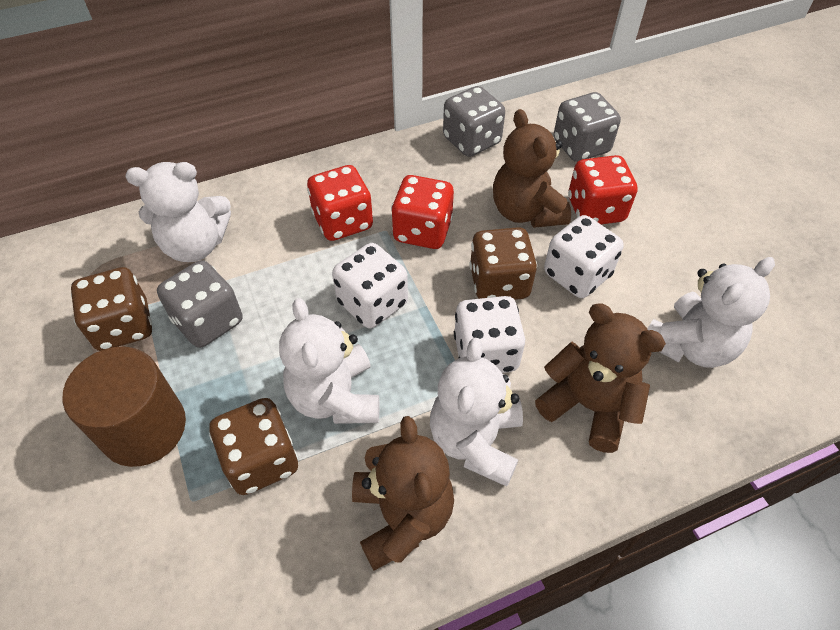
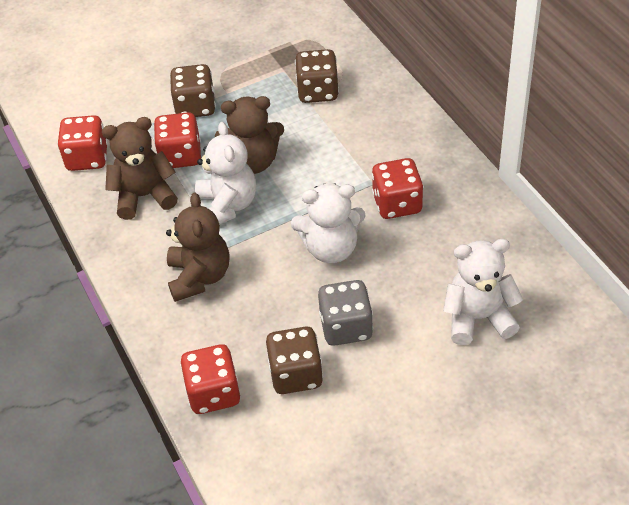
brown cylinder: [63,347,186,467] = 1 -> none = 0
grey dice: [157,260,243,348] [443,86,505,157] [554,92,621,162] = 3 -> [318,280,373,346] = 1
red dice: [307,165,373,241] [391,175,454,249] [568,155,637,224] = 3 -> [57,115,108,171] [154,112,201,168] [180,344,240,414] [372,158,424,219] = 4
white dice: [332,243,408,328] [454,296,525,373] [544,215,623,298] = 3 -> none = 0
white teddy bear: [126,162,231,262] [279,298,379,424] [430,338,523,487] [648,257,775,368] = 4 -> [195,122,256,225] [291,183,366,263] [443,239,523,345] = 3

